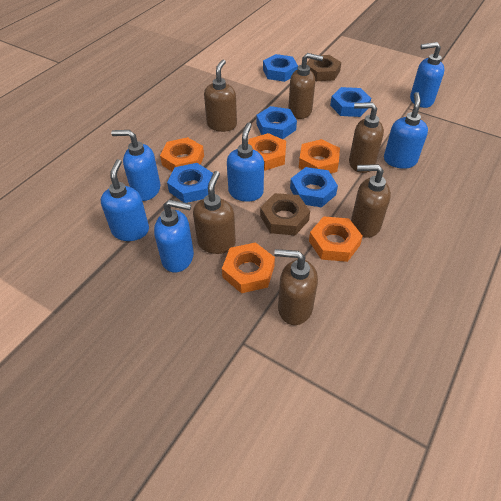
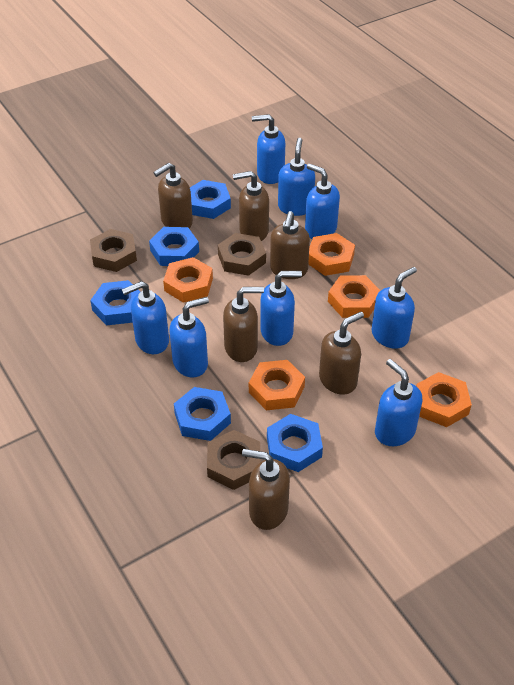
blue soap dispenser: [101,159,149,241] [111,130,160,201] [154,199,194,272] [227,123,264,202] [384,92,428,169] [410,42,444,108] = 6 -> [122,281,169,354] [169,297,209,378] [252,114,285,184] [260,271,302,346] [278,138,315,216] [305,164,340,239] [372,267,417,349] [375,359,422,446] = 8
brown nut: [260,193,310,236] [307,55,341,81] = 2 -> [90,229,137,272] [207,430,261,490] [218,233,266,276] = 3

